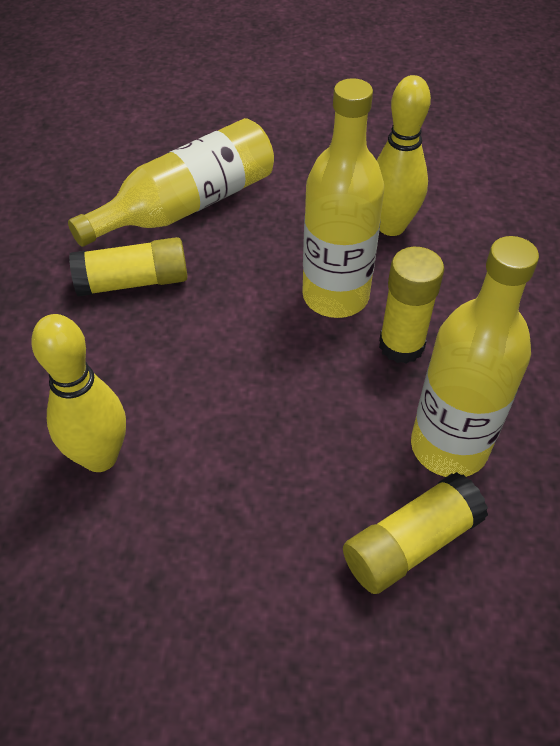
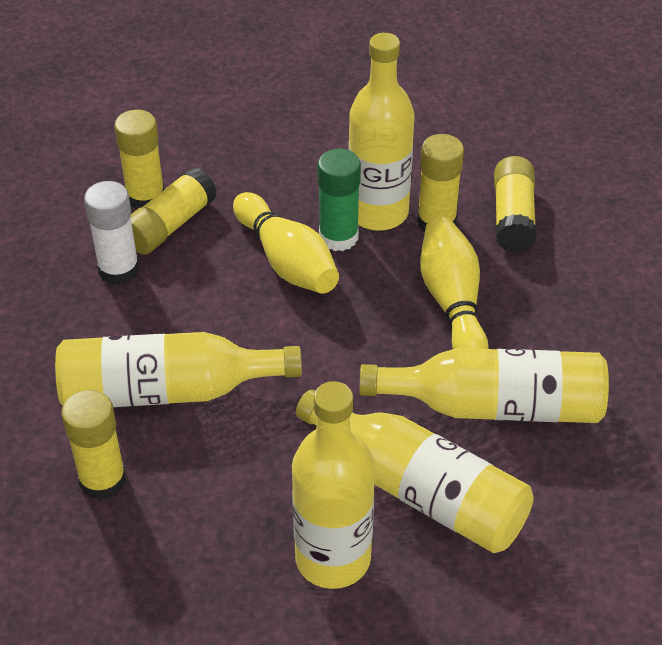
green glue stick: none = 0 -> [318,149,361,251] = 1
white glue stick: none = 0 -> [84,181,139,285] = 1
yellow bottle: [68,118,274,247] [302,78,385,318] [411,236,539,477] = 3 -> [55,332,302,407] [292,381,375,589] [296,390,534,553] [348,33,415,231] [360,348,609,423] = 5
yellow glue stick: [69,237,188,297] [343,472,488,594] [379,247,444,364] = 3 -> [61,390,126,500] [114,110,164,209] [131,167,217,255] [417,134,464,232] [494,156,537,252] = 5

